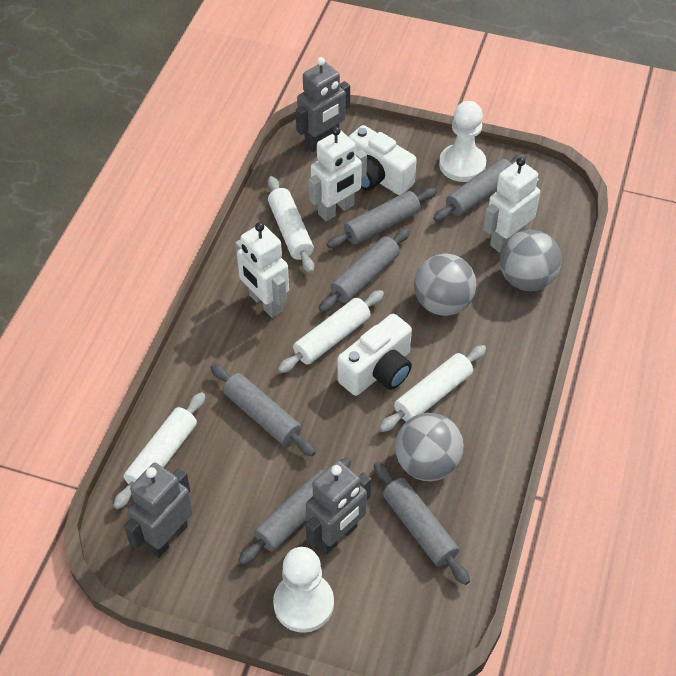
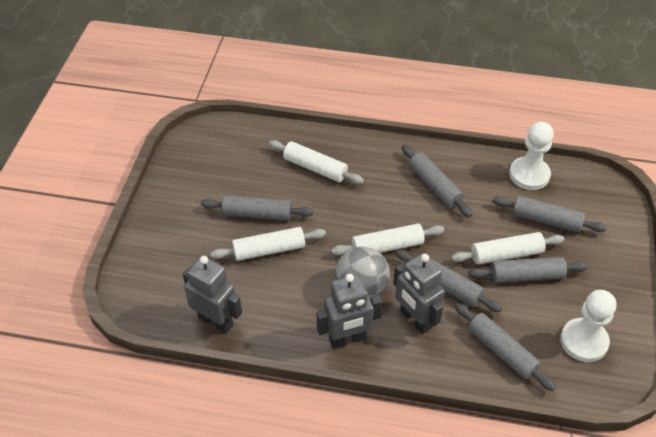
grey ball: [395,413,464,481] [414,254,477,316] [500,230,562,291] = 3 -> [335,247,390,300] = 1
white camera: [337,314,412,396] [349,125,417,195] = 2 -> none = 0
white robot: [235,222,289,318] [308,127,367,221] [483,157,540,253] = 3 -> none = 0

